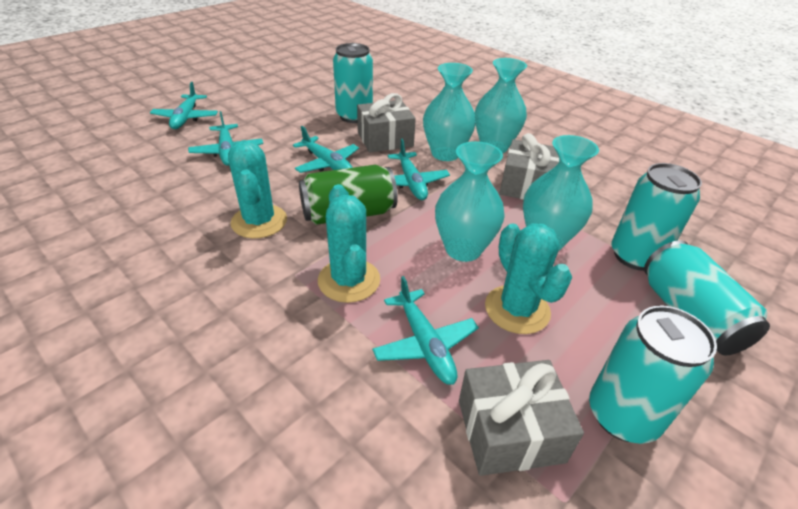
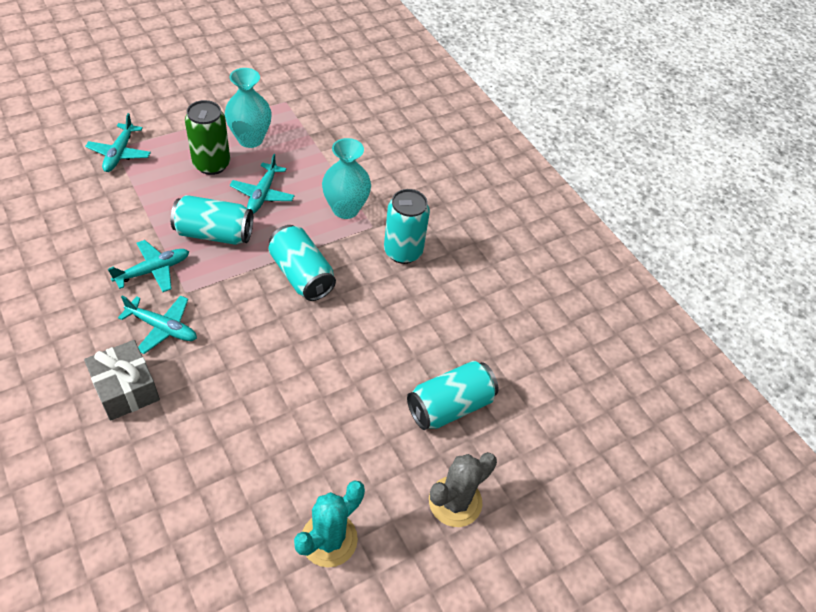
grey cactus: none = 0 -> [429,452,497,527] = 1
grey gift: [357,93,416,153] [459,360,584,476] [499,133,559,200] = 3 -> [84,340,160,421] = 1
turquoise cactus: [228,140,287,238] [318,184,380,303] [485,223,572,334] = 3 -> [294,480,365,567] = 1
turquoise plane: [150,82,218,129] [188,111,263,166] [293,126,359,173] [372,276,479,385] [388,139,450,200] = 5 -> [85,113,151,172] [108,240,189,292] [118,295,197,354] [230,154,295,214] = 4
turquoise vase: [423,63,476,161] [435,141,505,262] [475,58,527,153] [523,135,599,250] = 4 -> [225,68,272,148] [322,138,371,219] = 2

